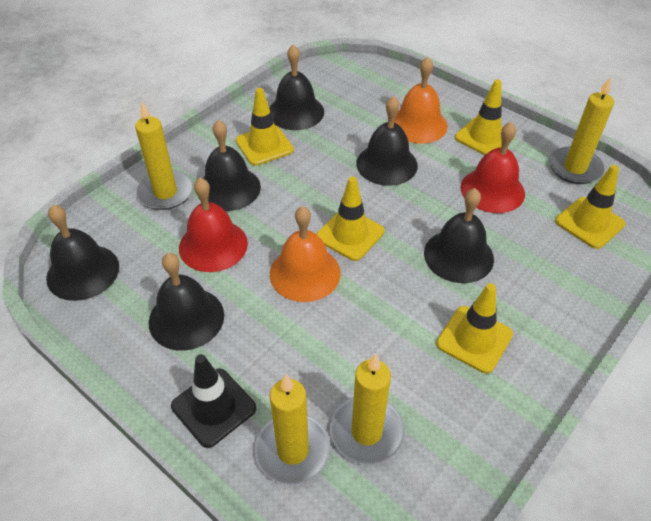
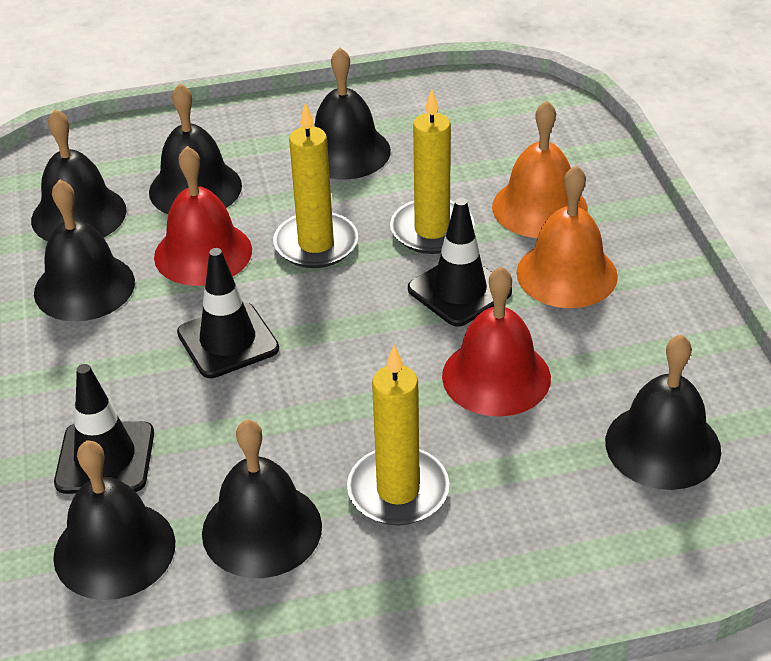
black bell: [46,205,119,301] [148,253,224,350] [198,120,261,211] [269,44,324,130] [356,96,418,186] [424,188,494,283] = 6 -> [31,109,127,241] [34,180,135,321] [53,440,176,600] [149,83,242,214] [202,419,322,578] [314,47,391,179] [605,334,721,490] = 7
black traffic cone: [171,354,256,448] = 1 -> [54,364,154,494] [177,248,279,378] [408,198,512,327] = 3
yellow candle: [135,102,193,210] [255,374,331,485] [330,353,405,465] [549,77,614,184] = 4 -> [273,103,358,268] [347,345,449,525] [390,89,474,254] = 3
yellow traffic cone: [235,88,294,166] [316,176,384,261] [436,283,513,373] [455,79,515,155] [555,165,625,249] = 5 -> none = 0

